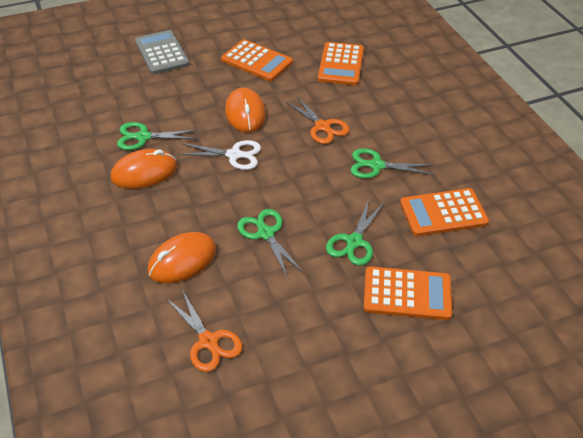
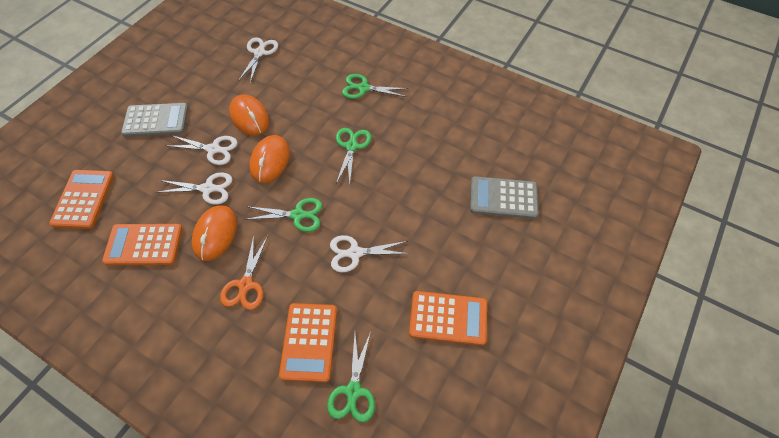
grey calculator: [135,30,190,74] = 1 -> [121,103,189,137] [470,176,538,219] = 2
orange scissors: [166,290,243,372] [285,95,349,144] = 2 -> [220,235,268,310] = 1
white scissors: [178,140,261,170] = 1 -> [156,172,232,205] [168,135,238,165] [238,37,278,83] [330,235,410,272] = 4

